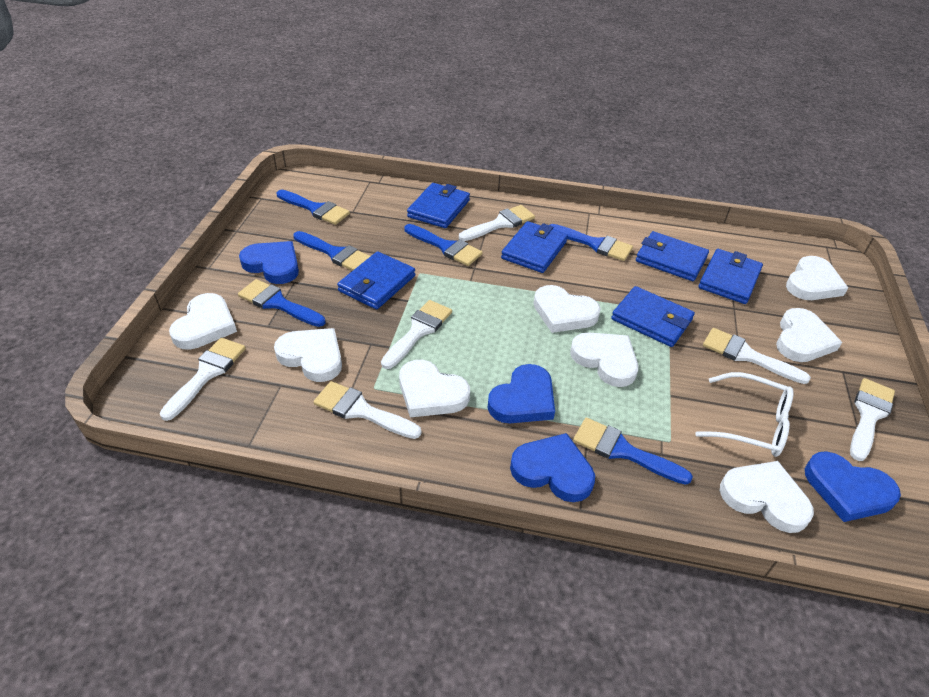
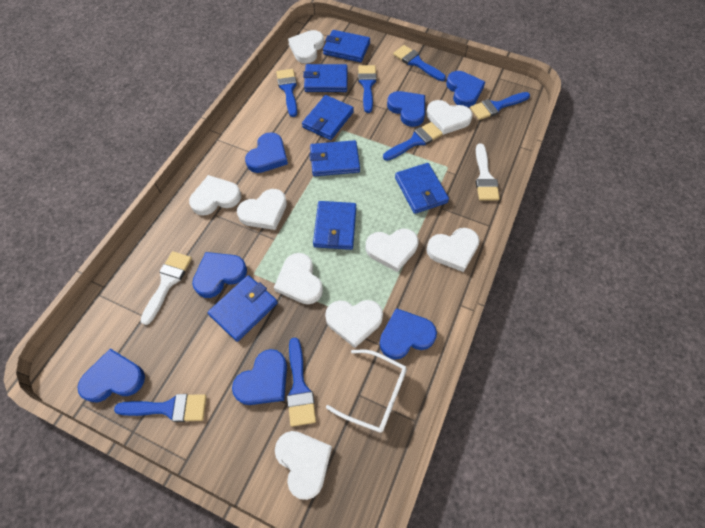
blue brush: [238,279,325,327] [277,190,350,225] [293,231,370,271] [404,224,483,266] [550,224,633,261] [573,418,693,485] = 6 -> [114,394,207,422] [276,69,297,117] [287,337,316,427] [358,65,377,113] [383,122,443,161] [393,45,446,81] [470,92,530,120] = 7
blue heart: [239,241,299,284] [488,364,555,423] [510,433,595,502] [805,451,901,522] = 4 -> [77,348,145,402] [192,252,247,298] [232,349,287,405] [245,132,288,173] [379,308,437,360] [387,91,425,127] [446,71,485,107] = 7
blue wallet: [337,251,415,309] [407,183,470,228] [501,221,568,273] [611,286,695,347] [636,231,709,281] [698,249,763,304] = 6 -> [207,275,278,342] [302,95,354,140] [303,64,348,92] [309,140,360,176] [313,201,356,250] [323,30,370,62] [395,163,449,214] = 7
white brush: [160,338,246,421] [314,381,421,439] [381,300,452,369] [459,205,535,241] [703,328,811,384] [850,378,895,461] = 6 -> [140,251,192,325] [476,144,500,200] = 2
white heart: [169,293,237,350] [274,328,342,382] [399,360,470,417] [533,285,601,333] [570,333,638,387] [720,461,814,533] [776,308,842,362] [786,256,848,300] = 8 -> [189,175,241,216] [237,189,287,230] [274,253,323,304] [275,431,332,500] [288,30,324,64] [325,300,383,348] [366,229,419,272] [426,100,472,135] [426,228,480,272] = 9

